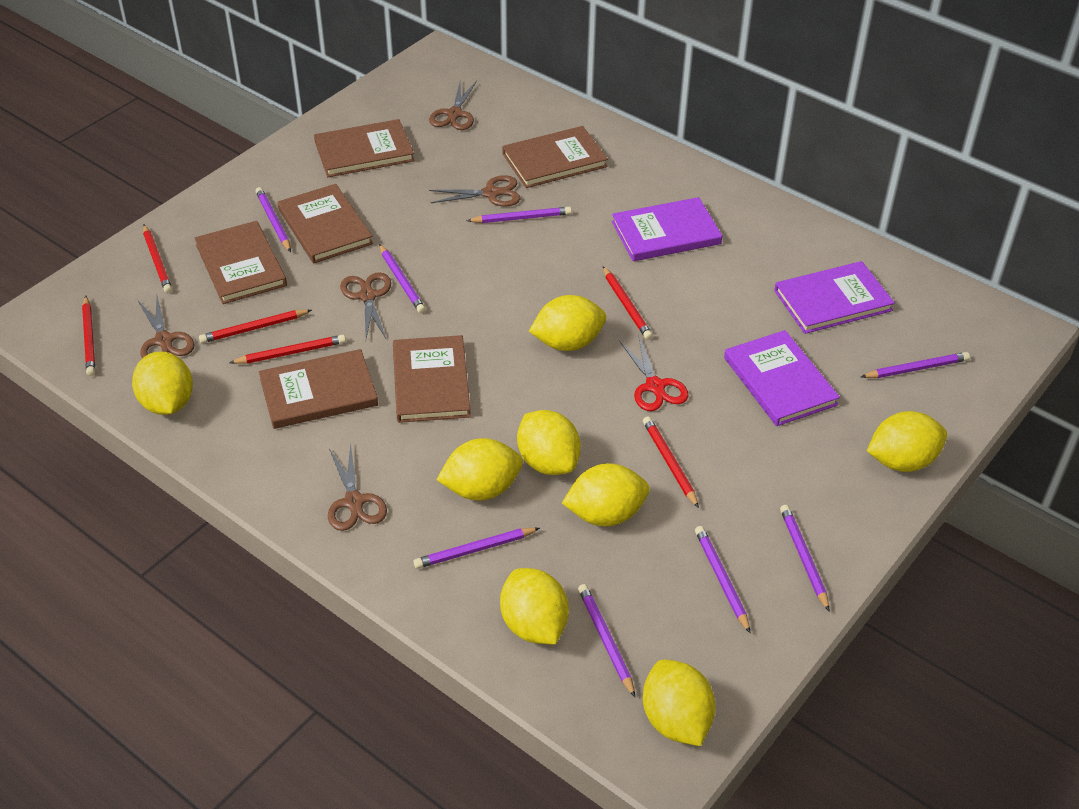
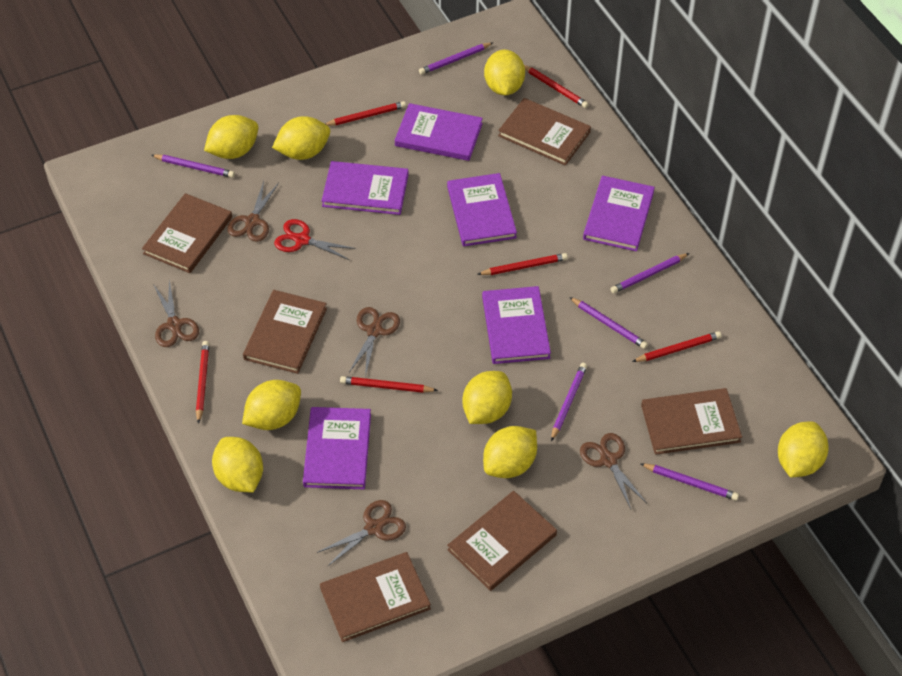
purple book: [612,197,722,261] [724,330,840,426] [774,261,895,334] = 3 -> [303,407,371,489] [322,161,409,215] [395,103,483,161] [447,173,517,246] [482,286,551,364] [583,176,655,251] = 6
purple pencil: [255,187,291,252] [379,244,426,313] [413,528,540,569] [467,207,572,223] [578,584,635,697] [695,526,750,633] [780,505,829,611] [861,352,970,378] = 8 -> [151,155,235,178] [419,42,494,75] [551,363,587,441] [569,297,648,349] [611,253,689,293] [640,463,739,501] = 6

